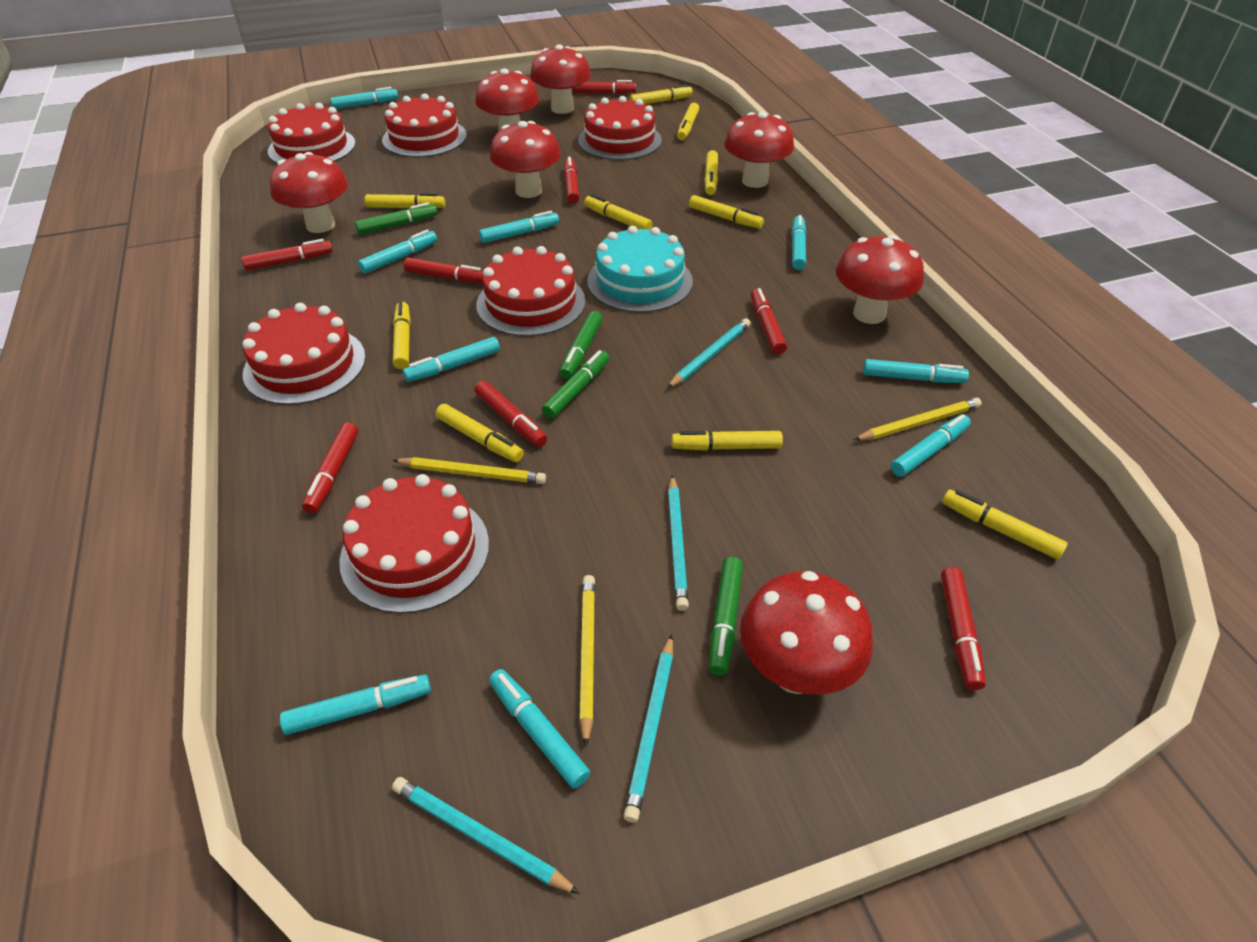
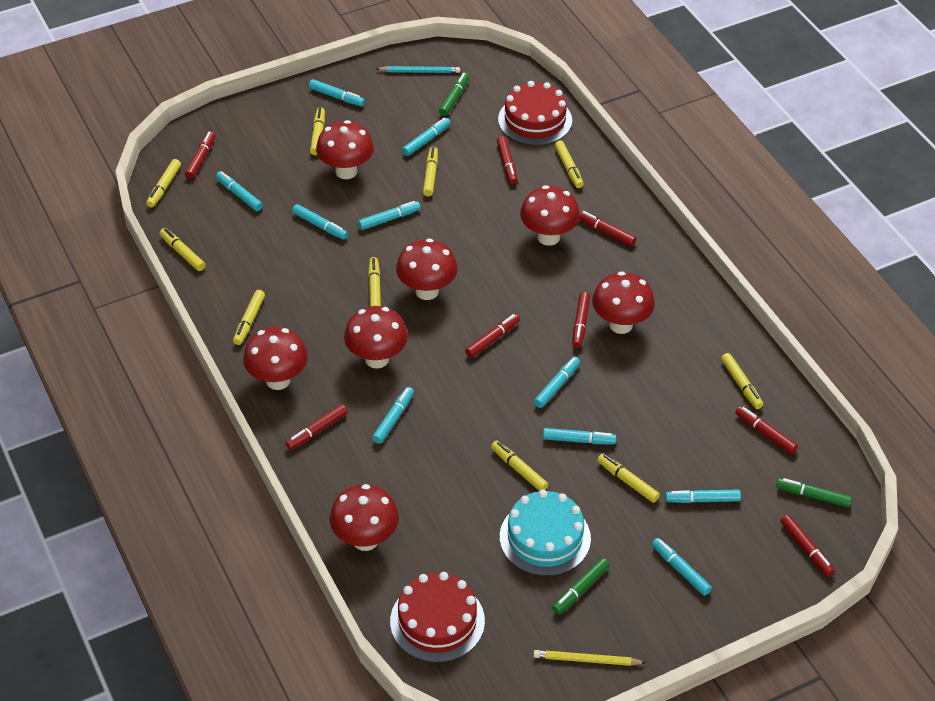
green marker: [355,202,437,235] [542,350,609,419] [560,311,603,379] [709,557,743,676] = 4 -> [439,72,469,116] [552,558,609,614] [776,478,852,508] = 3
red cake: [242,303,366,405] [268,103,355,163] [339,474,489,614] [382,93,467,157] [476,246,586,337] [578,96,662,160] = 6 -> [390,572,485,663] [498,81,572,145] = 2
turquoise marker: [280,674,431,735] [330,87,398,109] [358,230,437,274] [403,337,500,382] [479,211,559,243] [489,669,590,789] [791,215,806,270] [863,359,969,383] [891,414,971,477] = 9 -> [216,171,263,211] [292,204,348,240] [309,79,365,106] [358,201,421,230] [372,387,414,444] [402,118,451,156] [534,357,580,408] [543,428,616,444] [652,538,712,596] [665,489,741,503] = 10
turquoise pencil: [392,777,580,894] [624,634,673,822] [667,318,751,388] [668,475,689,611] = 4 -> [377,66,460,73] = 1
yellow pencil: [393,457,546,484] [579,575,595,747] [854,398,982,440] = 3 -> [533,650,646,666] = 1

